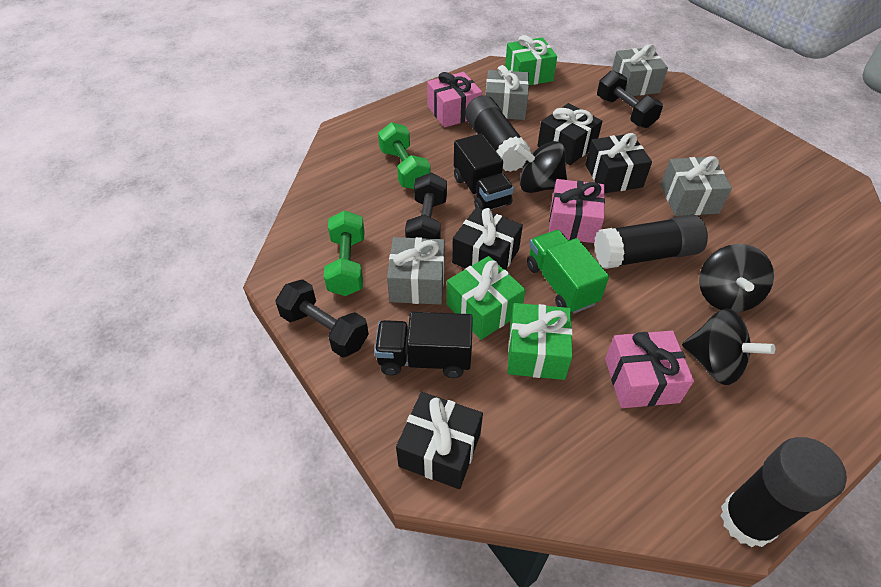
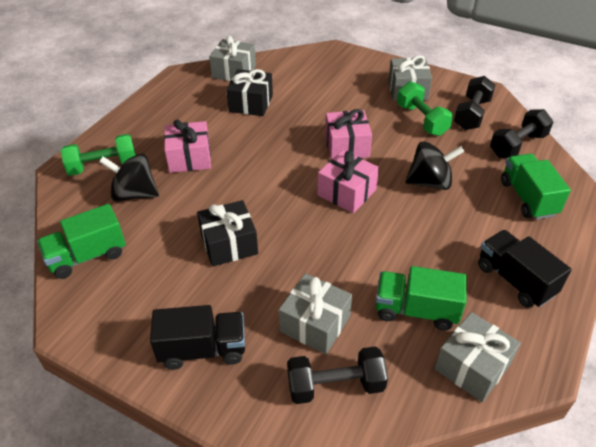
black gift: [396,392,483,489] [452,207,523,270] [537,103,602,165] [585,133,652,193] = 4 -> [197,200,258,267] [226,69,273,116] = 2
black glue stick: [465,95,531,172] [594,215,708,269] [720,437,847,547] = 3 -> none = 0
black spinning top: [514,141,567,193] [682,308,775,385] [699,244,774,312] = 3 -> [99,153,159,202] [405,141,464,190] = 2
green gift: [447,256,526,340] [505,35,557,85] [508,303,573,380] = 3 -> none = 0
green truck: [527,230,609,313] = 1 -> [37,204,126,279] [376,266,467,330] [501,154,571,220] = 3

